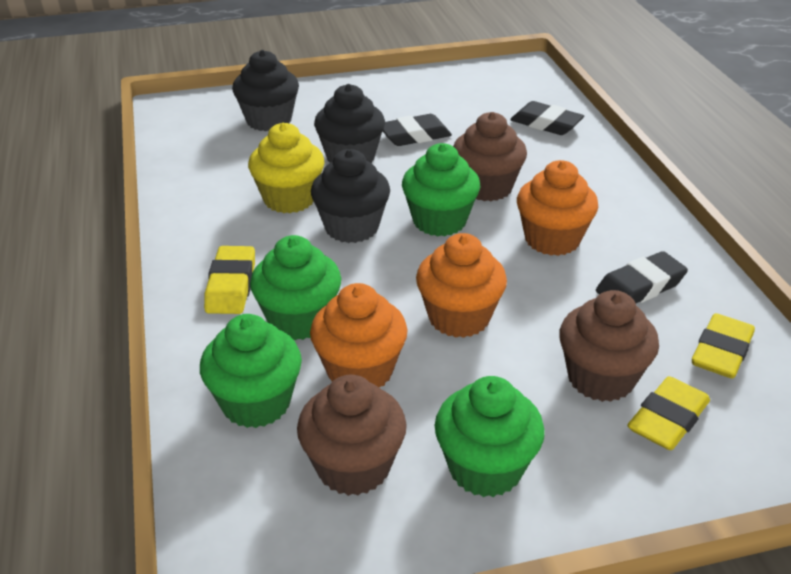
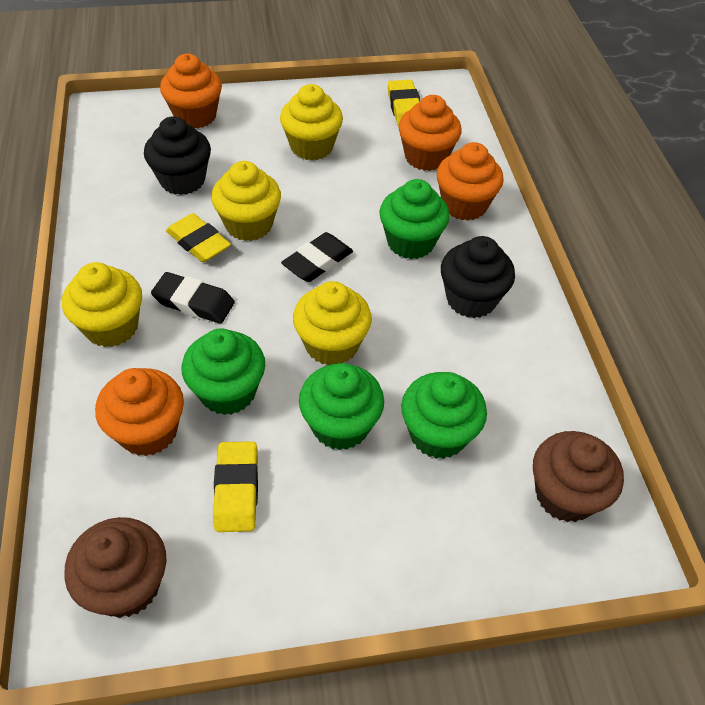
black cupcake: [232,50,299,131] [311,149,390,243] [314,84,385,163] = 3 -> [144,116,211,195] [441,236,515,318] = 2
black eraser: [383,114,452,146] [510,101,584,135] [596,251,688,303] = 3 -> [151,272,235,323] [281,232,353,282] = 2
brown cupcake: [297,375,407,496] [453,112,527,201] [559,290,659,402] = 3 -> [64,517,166,618] [533,431,624,522] = 2
orange cupcake: [310,283,407,387] [416,233,507,338] [517,160,598,256] = 3 -> [95,368,184,456] [160,54,222,129] [398,95,462,171] [437,142,504,221] = 4
yellow cupcake: [248,123,325,213] = 1 -> [62,262,142,347] [211,161,281,241] [280,84,343,160] [293,281,372,365] = 4

